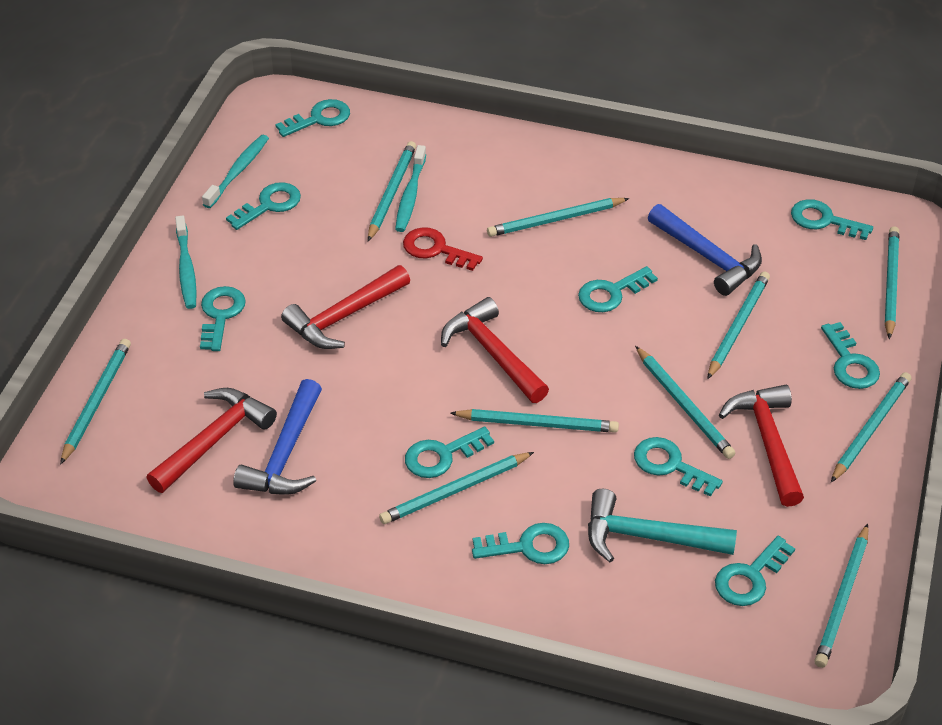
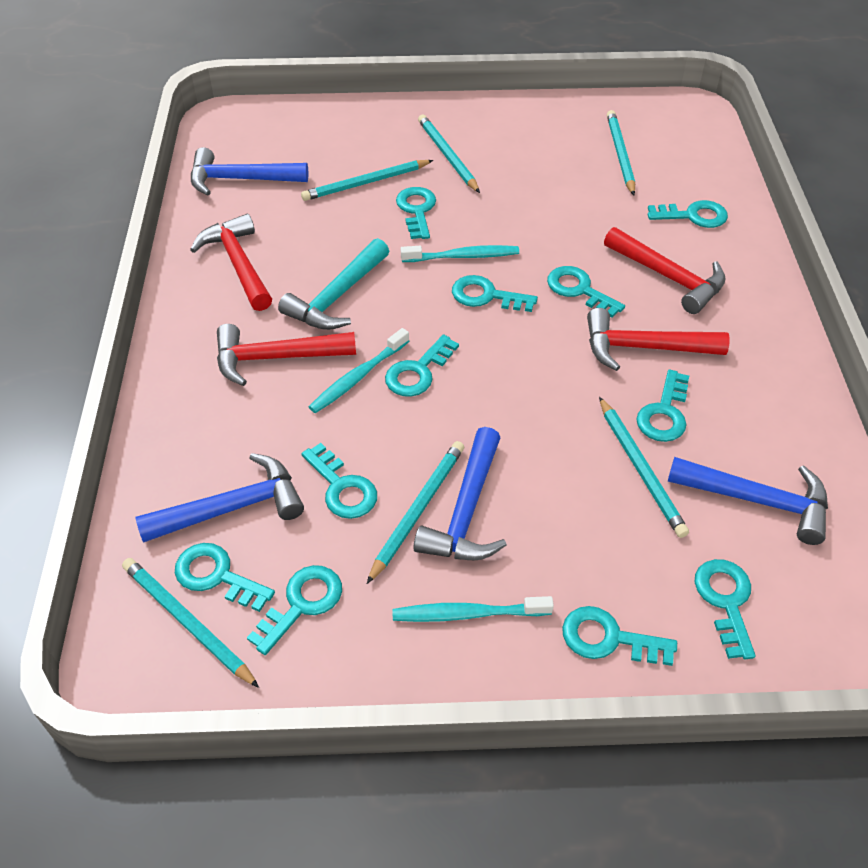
blue hammer: [233,379,322,495] [648,204,762,296] = 2 -> [136,453,304,543] [191,147,308,195] [413,427,507,560] [668,457,828,545] = 4
red key: [403,227,483,271] = 1 -> none = 0
turquoise key: [200,286,246,351] [226,182,301,230] [275,99,350,137] [405,426,494,478] [472,523,569,564] [578,266,658,312] [634,437,723,497] [715,536,795,606] [791,199,873,240] [821,322,880,389] = 10 -> [175,543,275,612] [247,565,342,655] [301,443,377,519] [385,334,459,397] [396,187,436,239] [452,275,538,312] [547,266,625,318] [562,606,677,666] [636,370,689,442] [648,200,728,228] [695,559,756,659] = 11
turquoise pencil: [60,339,131,465] [368,141,416,241] [379,452,534,524] [450,409,619,433] [487,198,629,237] [635,346,735,459] [707,272,770,379] [814,523,868,668] [831,372,911,482] [885,227,899,339] = 10 -> [122,558,259,688] [301,160,434,201] [367,441,464,584] [418,115,480,193] [599,397,689,538] [607,110,635,195] = 6

